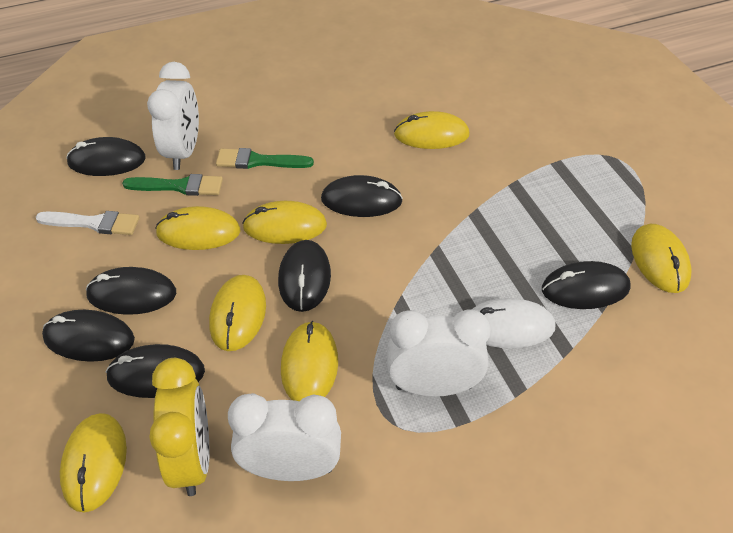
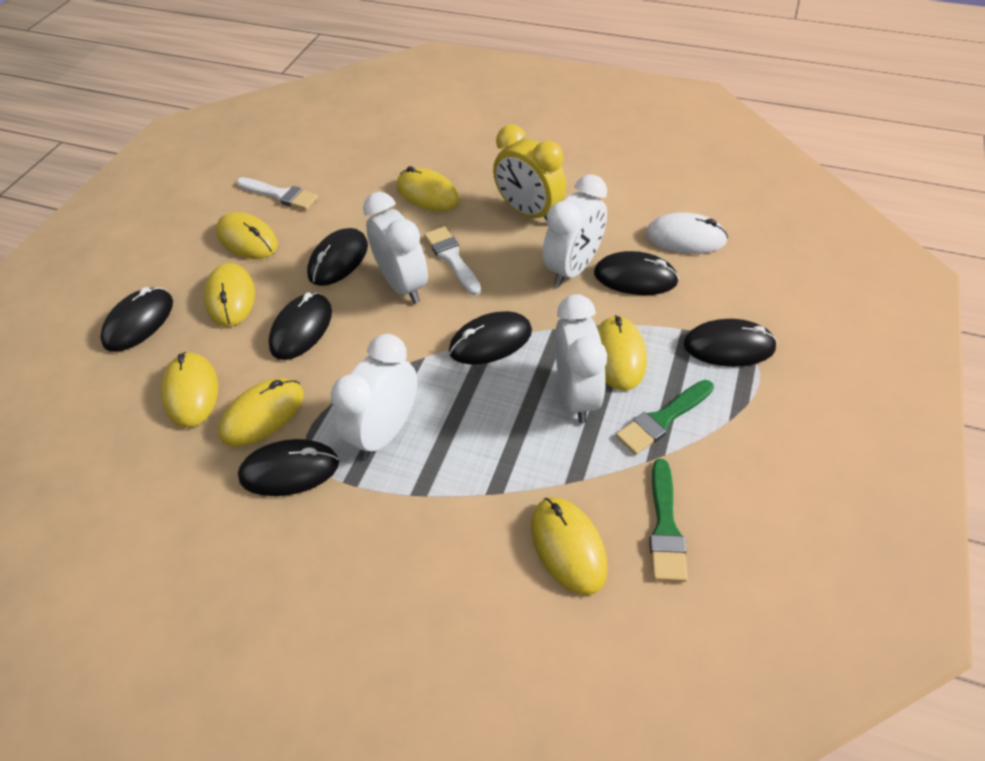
white brush: [35,211,139,235] = 1 -> [237,177,318,210] [424,226,481,295] = 2
white clock: [147,62,199,170] [228,393,341,481] [387,309,491,397] = 3 -> [331,334,417,459] [363,192,428,303] [542,174,607,287] [555,294,607,423] = 4

